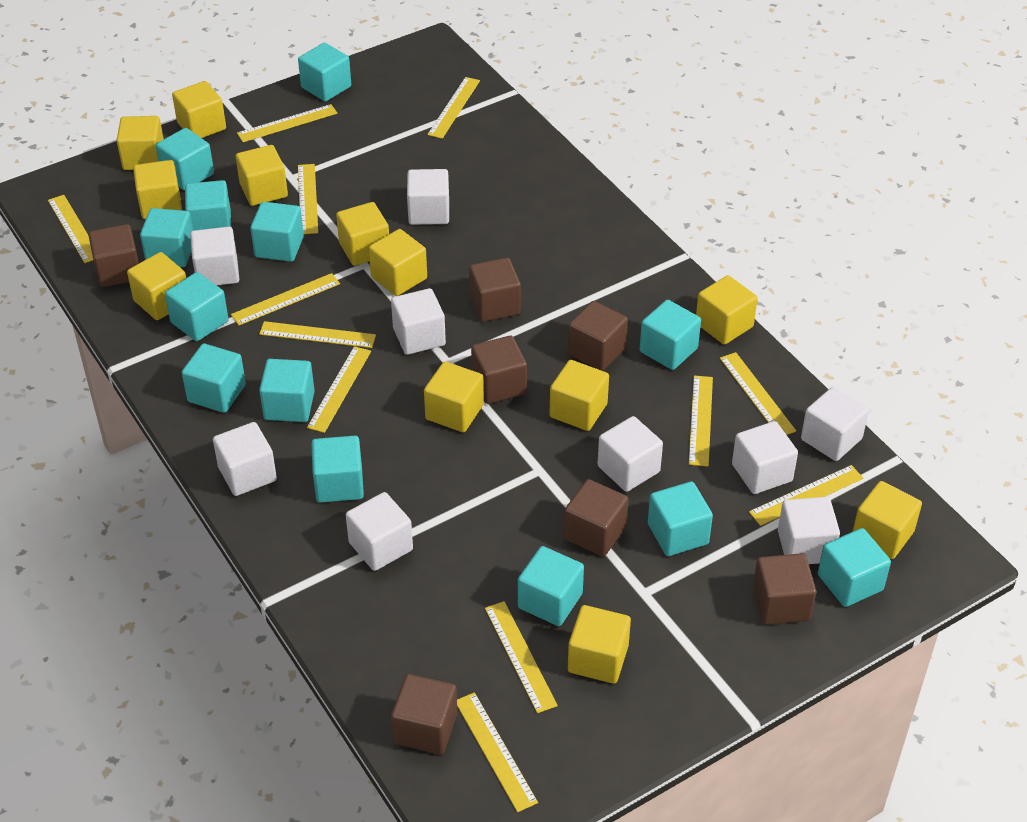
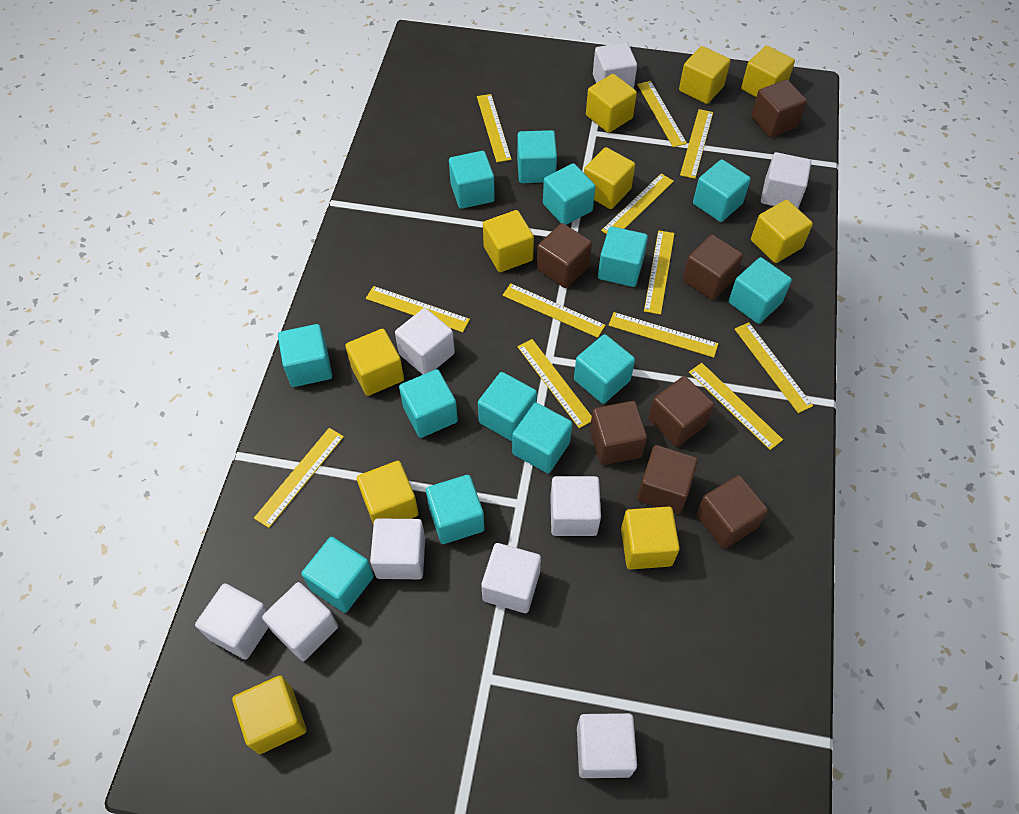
yellow cube: [116,116,164,170] [127,252,186,320] [133,160,182,219] [172,81,226,138] [236,145,288,206] [336,202,389,266] [369,229,427,296] [424,362,484,432] [550,360,609,431] [568,605,631,684] [696,275,758,345] [853,481,922,559] = 12 -> [232,675,307,754] [345,329,404,396] [357,461,419,525] [483,210,534,272] [584,147,635,209] [586,74,637,133] [621,506,680,570] [679,46,730,104] [741,45,795,97] [751,200,813,263] = 10

